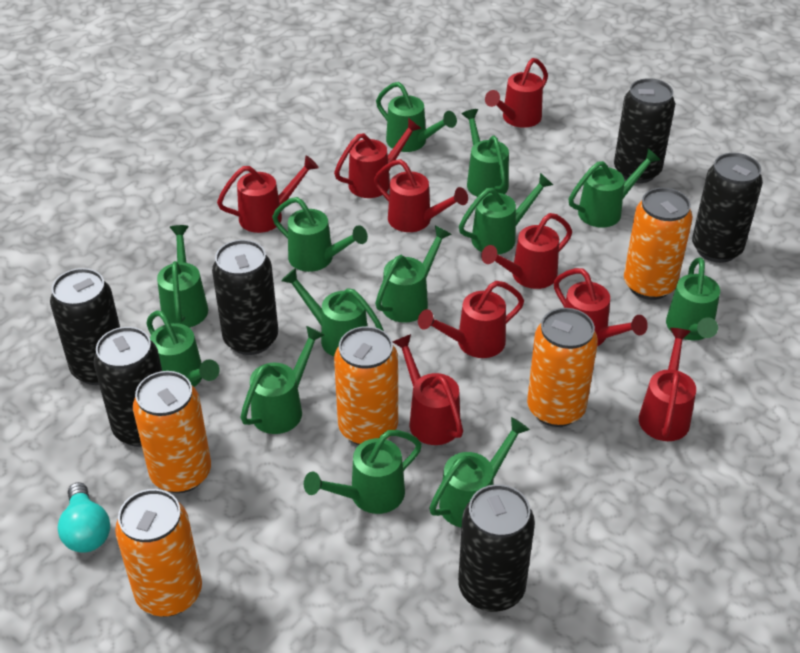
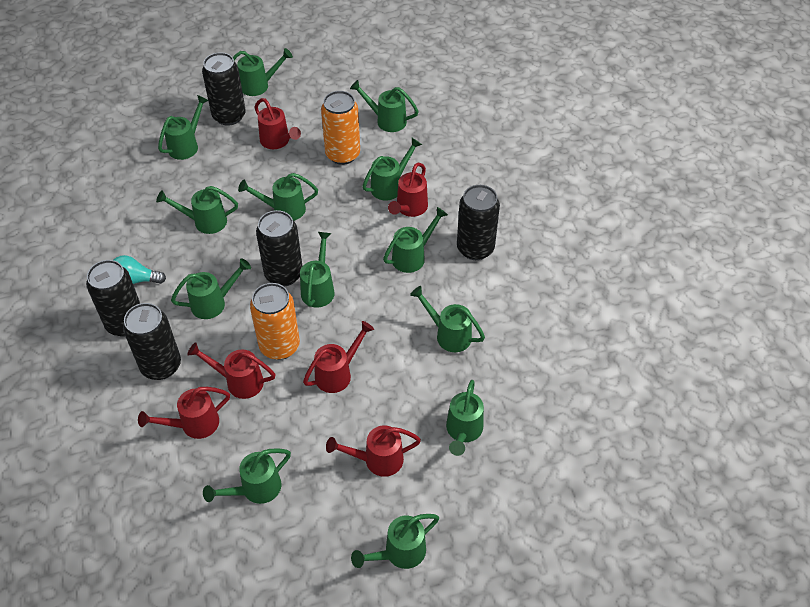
black can: [50,268,120,385] [94,327,162,447] [212,240,278,355] [458,484,535,612] [614,78,675,183] [692,153,763,263] = 6 -> [86,260,140,336] [123,303,181,380] [202,52,246,126] [256,210,303,286] [457,185,500,260] = 5
orange can: [115,489,202,616] [133,371,211,493] [334,326,398,445] [527,308,598,427] [624,188,693,300] = 5 -> [250,283,300,360] [321,91,360,165] = 2
red watering can: [217,155,319,233] [334,118,422,198] [374,159,468,232] [393,334,463,445] [418,281,524,358] [481,213,572,289] [485,58,548,128] [554,268,648,346] [639,328,696,441] = 9 -> [138,387,230,439] [187,342,276,399] [254,98,301,149] [303,321,374,393] [326,425,421,477] [388,163,428,217] = 6

